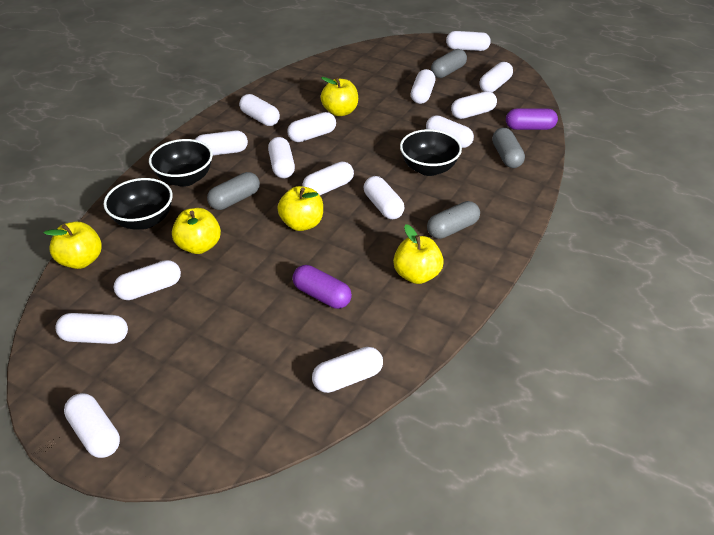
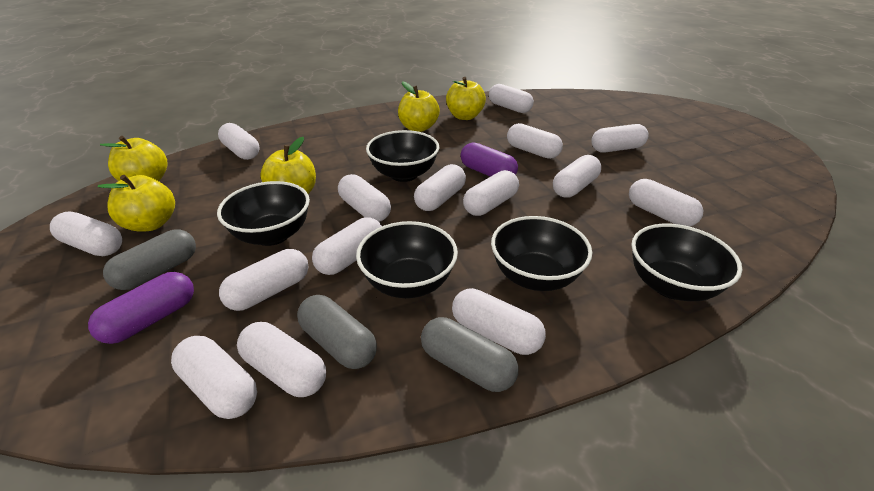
black bowl: [104,178,173,230] [149,139,213,187] [400,129,462,176] = 3 -> [217,181,310,246] [356,221,458,298] [366,130,439,182] [491,216,592,291] [631,224,742,301] = 5
grey capsule: [207,172,260,210] [427,201,480,239] [431,49,467,78] [492,128,525,168] = 4 -> [103,230,196,290] [297,295,377,369] [421,317,519,392] = 3

